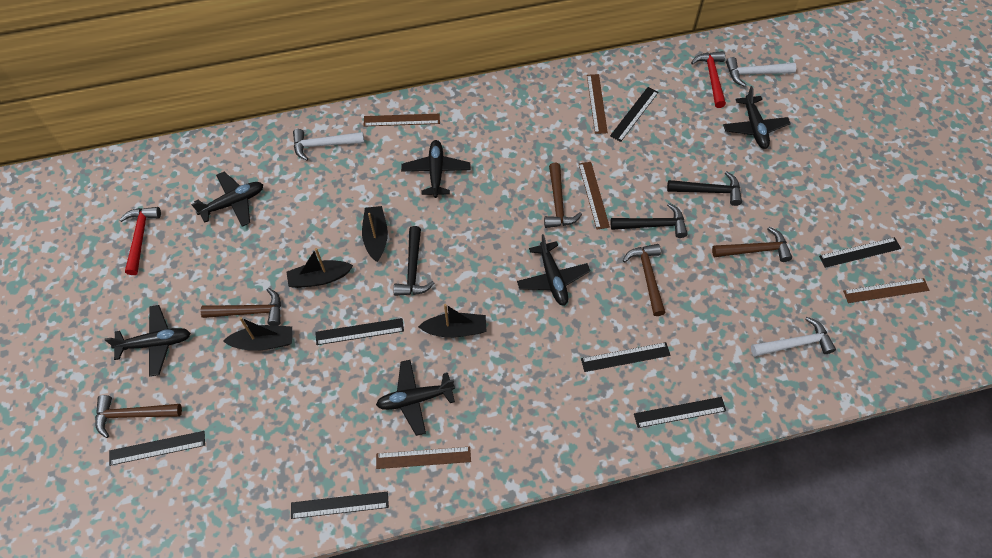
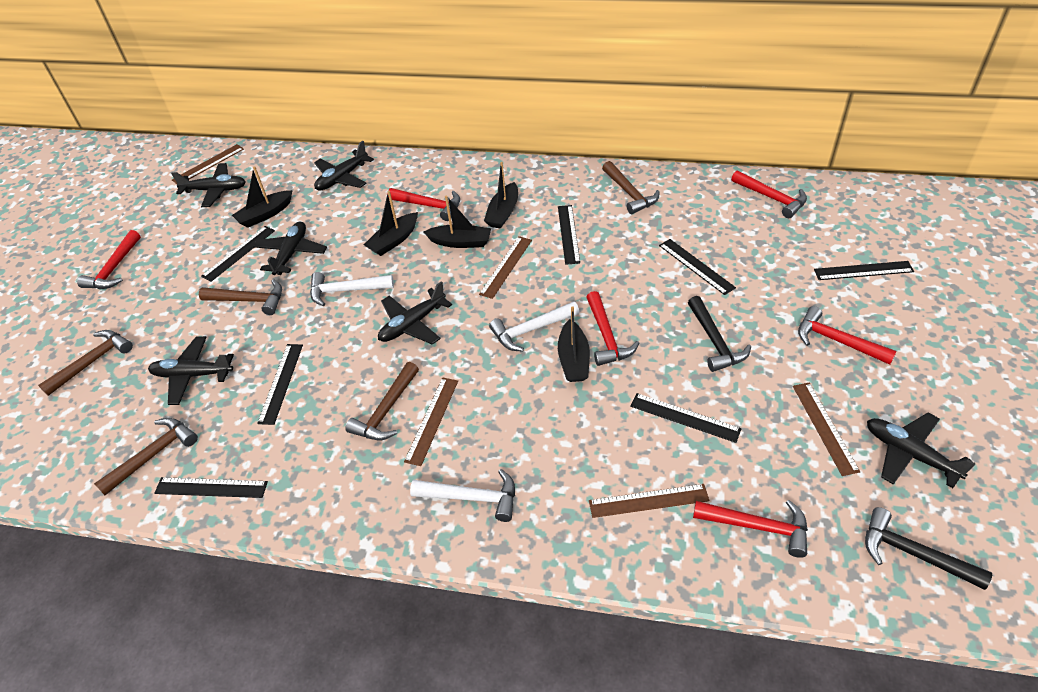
black boat: [223,317,292,351] [286,248,353,288] [362,206,388,262] [418,304,487,338] = 4 -> [232,167,293,228] [364,191,418,256] [424,196,491,248] [484,162,518,229] [558,306,590,382] = 5
black hammer: [393,226,434,296] [611,203,688,238] [667,171,742,206] = 3 -> [688,296,751,372] [865,507,992,590] = 2
red hammer: [119,207,161,275] [691,51,726,108] = 2 -> [77,230,141,289] [387,188,460,221] [586,291,639,366] [693,500,808,558] [731,171,807,218] [798,306,897,365] = 6

